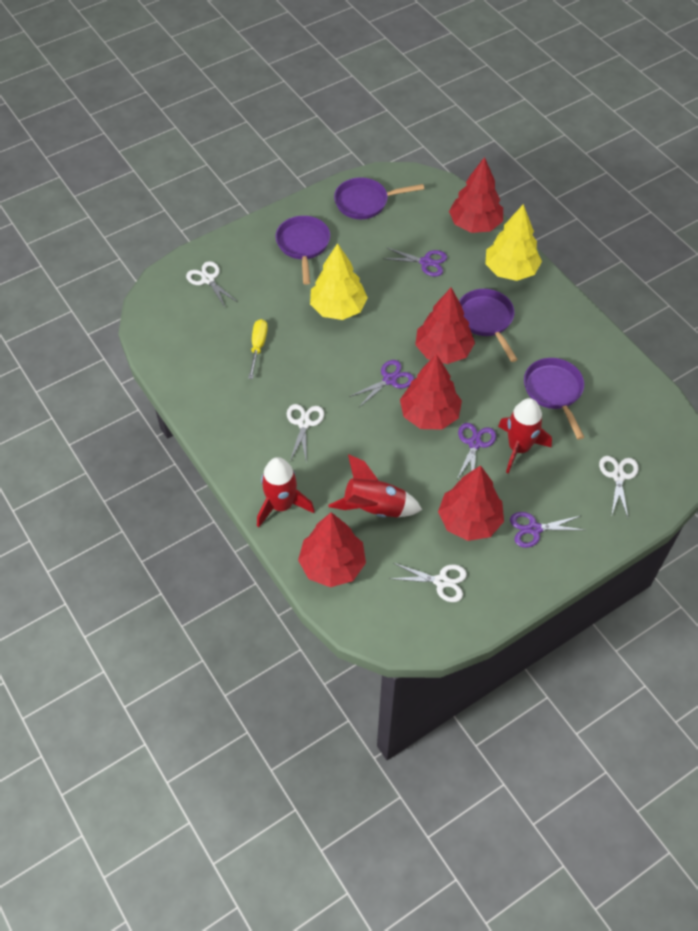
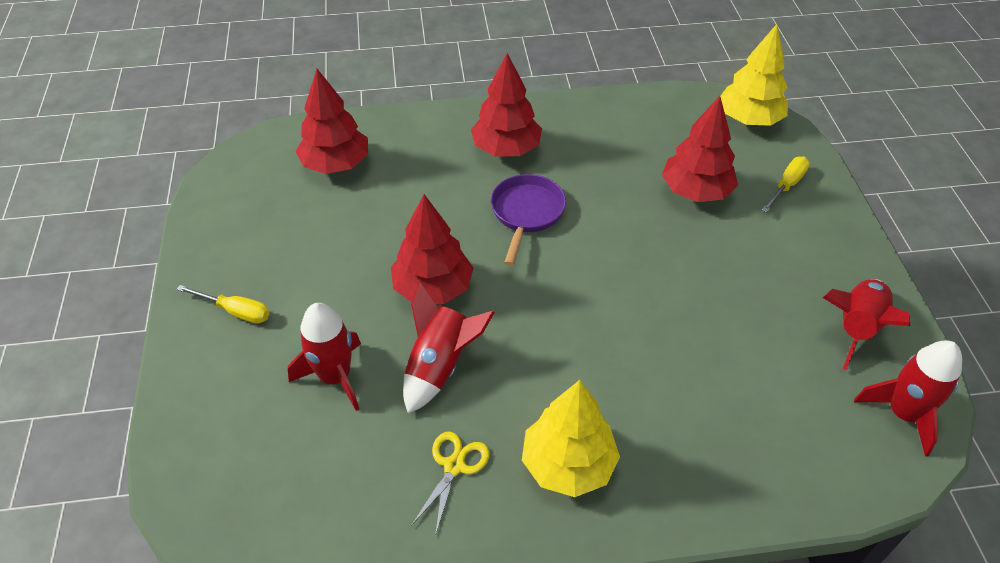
purple pan: [275,216,330,285] [334,177,424,219] [459,289,518,362] [524,358,584,439] = 4 -> [491,174,566,266] = 1
purple scissors: [349,360,414,407] [383,248,447,277] [457,423,496,479] [510,512,585,548] = 4 -> none = 0
red rocket: [257,457,315,528] [328,455,422,517] [498,398,552,474] = 3 -> [288,303,361,411] [403,282,495,414] [823,279,910,370] [854,341,962,456] = 4
red tree: [298,512,366,587] [400,354,462,429] [415,288,475,364] [438,465,504,541] [449,157,503,233] = 5 -> [296,69,368,174] [391,194,474,304] [471,53,542,157] [662,96,738,202] = 4
white scissors: [186,261,238,309] [287,404,324,461] [389,563,467,602] [599,456,639,517] = 4 -> none = 0
yellow scissors: none = 0 -> [411,431,490,536] = 1
yellow screwdriver: [248,319,268,379] = 1 -> [176,285,270,324] [762,156,810,212] = 2

